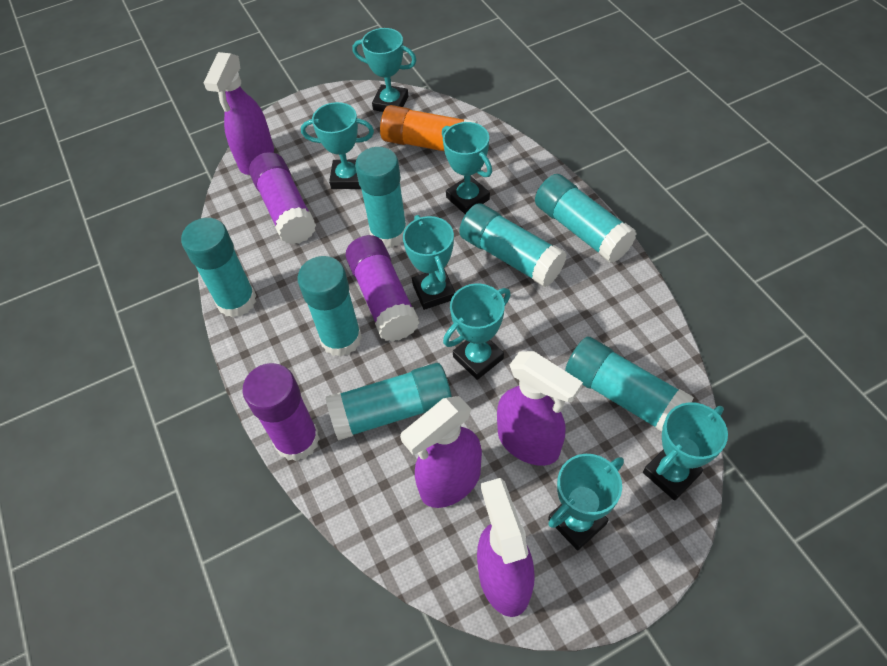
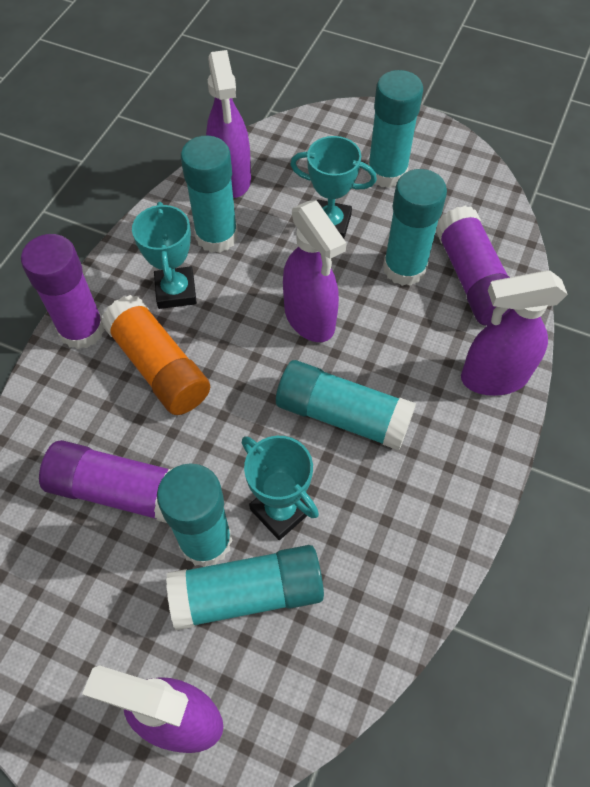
turquoise glue stick: [181,218,256,318] [297,256,362,357] [325,363,452,441] [355,147,407,248] [459,203,567,287] [535,174,637,263] [565,336,694,432] = 7 -> [157,464,232,567] [166,545,324,631] [181,136,238,253] [276,360,416,450] [367,70,423,188] [383,169,447,286] = 6
turquoise trophy: [301,102,374,189] [353,28,417,112] [403,215,455,310] [442,122,492,214] [443,283,511,380] [548,454,624,550] [643,402,728,501] = 7 -> [132,202,197,309] [242,436,319,540] [290,136,377,238] = 3

